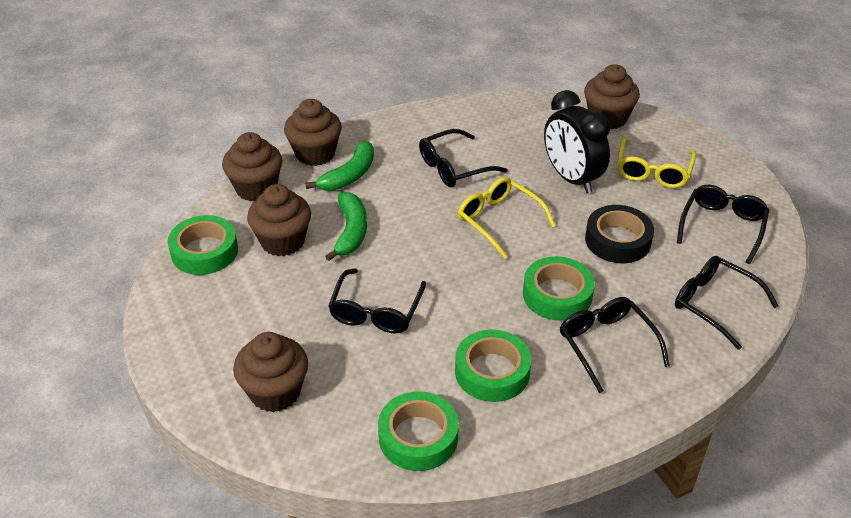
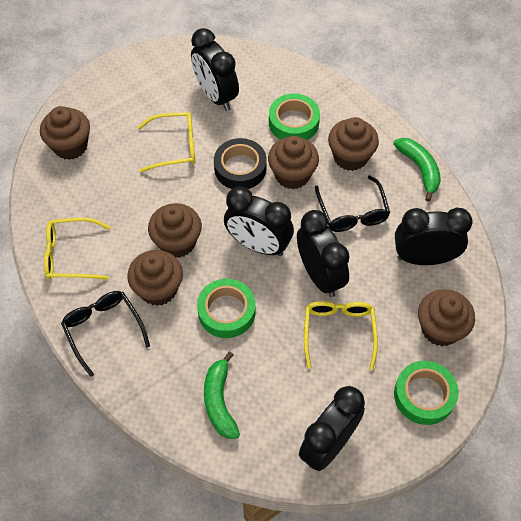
black clock: [544,90,610,194] = 1 -> [191,28,239,111] [224,186,294,256] [297,210,350,297] [299,386,365,471] [395,207,472,265] = 5
black glasses: [328,268,426,333] [419,129,508,187] [560,297,670,393] [675,256,778,350] [677,185,769,264] = 5 -> [61,291,150,377] [315,175,390,232] = 2
brown cupcake: [222,132,283,201] [233,332,308,412] [247,184,311,256] [284,99,342,166] [584,64,640,129] = 5 -> [40,106,90,160] [127,250,183,306] [148,203,202,258] [268,136,319,189] [328,117,379,171] [418,289,475,346] = 6
green tape: [168,215,238,275] [378,391,459,471] [455,329,531,402] [523,256,595,321] = 4 -> [197,279,256,338] [269,93,320,140] [394,361,459,425] = 3
yellow glasses: [458,177,556,258] [617,138,696,188] = 2 -> [44,218,111,280] [137,112,195,173] [304,301,378,370] = 3

